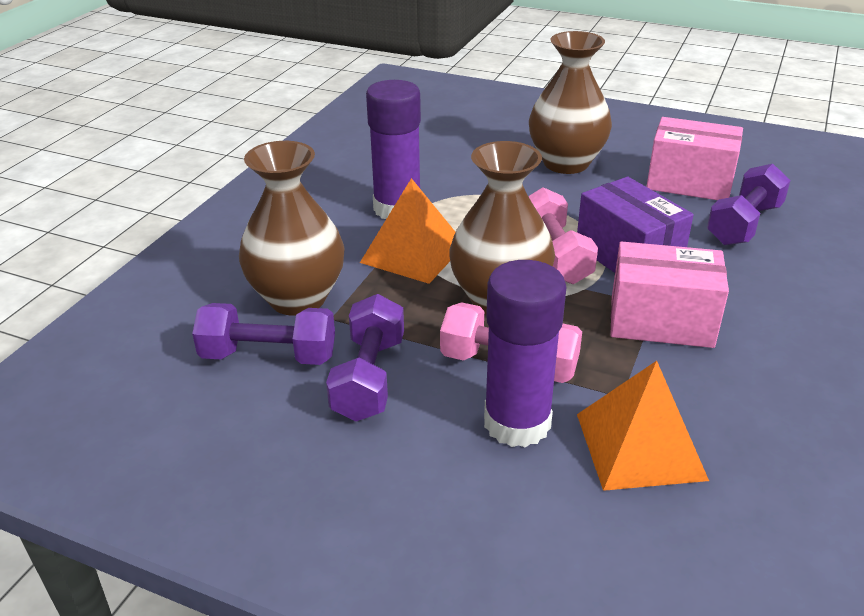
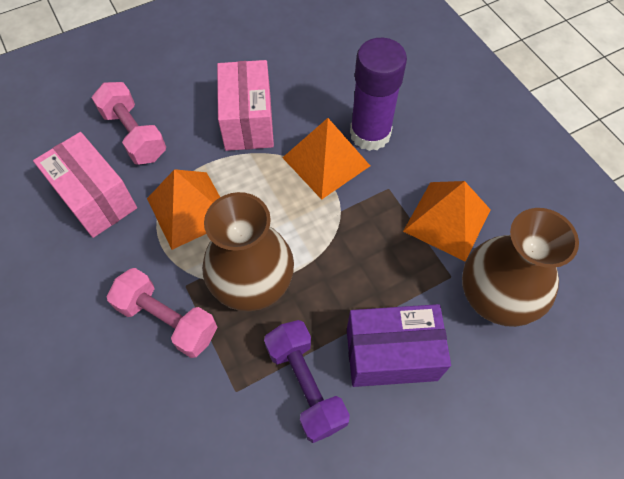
brown vase: [239,141,345,316] [449,141,555,314] [529,31,612,174] = 3 -> [202,192,294,311] [462,208,579,327] = 2
orange pyramid: [360,178,455,284] [577,361,709,491] = 2 -> [147,169,220,250] [282,118,370,200] [403,181,491,261] = 3
purple dumbbell: [192,303,335,365] [326,294,404,421] [707,164,791,245] = 3 -> [264,320,350,443] = 1
purple glue stick: [366,80,421,219] [484,260,566,447] = 2 -> [350,38,407,151] = 1

